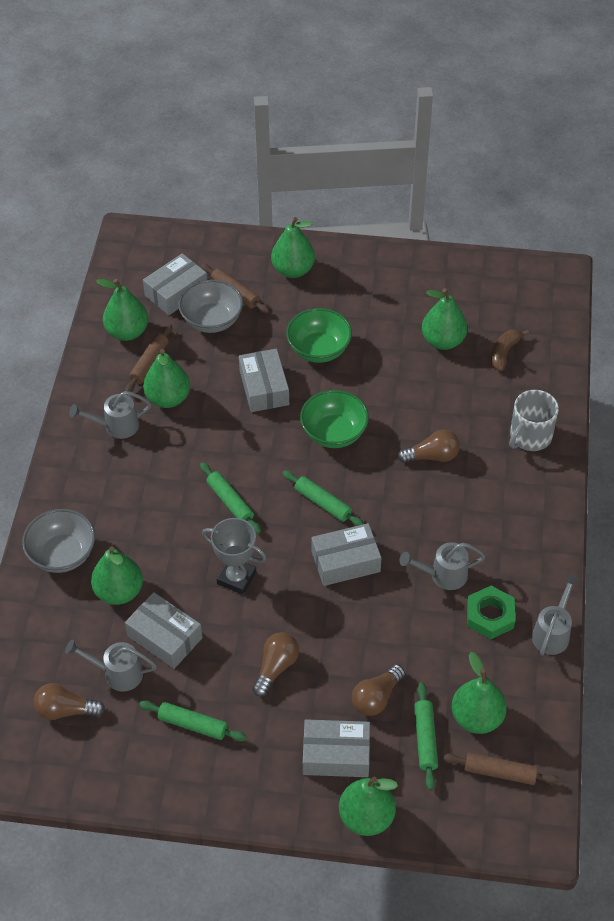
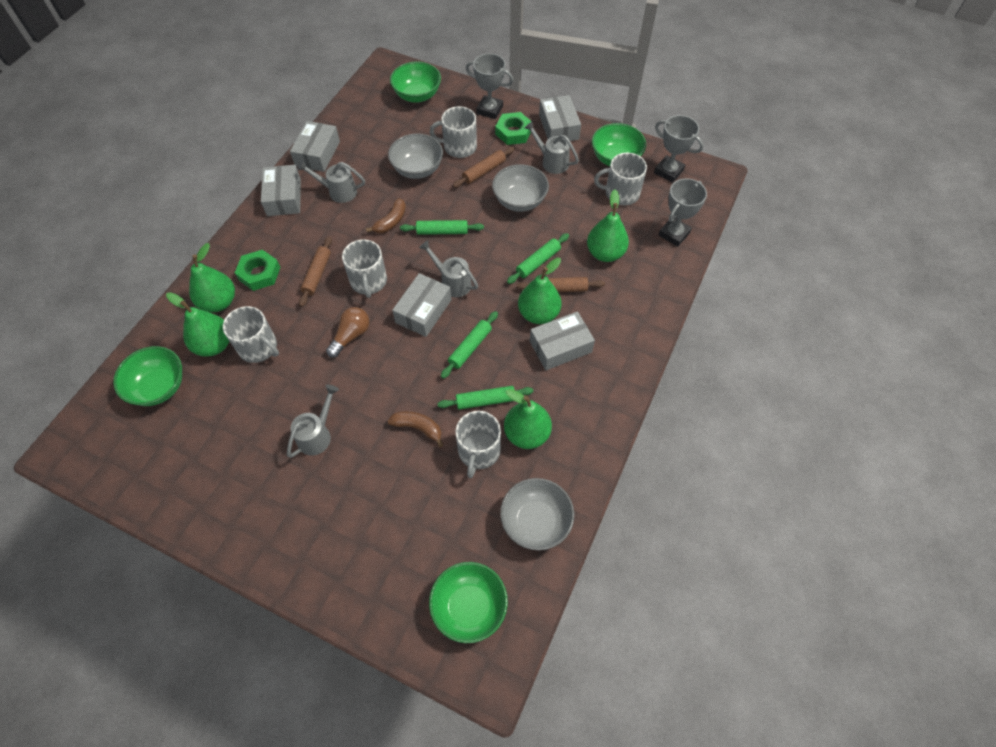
brown banana: [491,330,529,371] = 1 -> [366,198,406,233] [388,411,443,447] = 2
brown light bulb: [33,683,105,720] [252,632,299,696] [352,664,405,716] [397,429,460,463] = 4 -> [326,307,370,358] = 1
green bowl: [286,308,352,363] [300,390,369,448] = 2 -> [113,346,182,406] [390,62,441,103] [429,562,508,643] [592,123,646,166] = 4
green nut: [467,586,515,639] = 1 -> [235,250,280,291] [495,112,532,145] = 2
green pear: [91,546,143,605] [96,279,148,341] [143,349,190,408] [271,217,315,278] [339,776,398,836] [422,288,467,350] [452,652,507,734] = 7 -> [166,292,229,357] [189,243,235,312] [504,389,552,449] [518,258,562,324] [587,189,629,262] = 5
grey bowl: [22,509,95,573] [178,279,243,333] = 2 -> [388,134,443,179] [492,164,549,212] [500,478,574,550] = 3
grey mug: [509,390,559,451] = 1 -> [223,306,279,363] [342,239,387,298] [430,106,477,158] [455,411,501,478] [594,153,647,205] = 5
grey trophy: [202,518,267,595] = 1 -> [466,53,513,119] [654,115,704,183] [658,178,707,247] = 3

